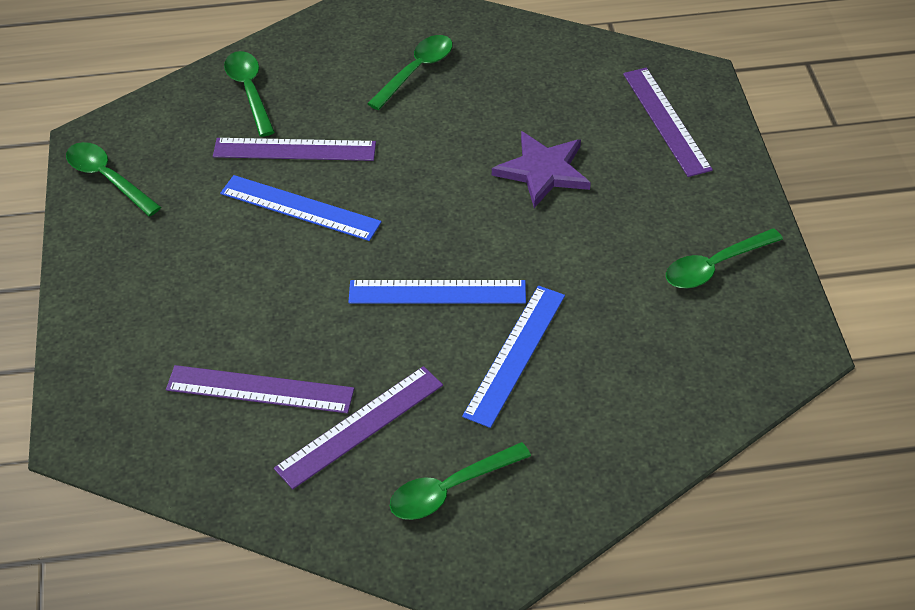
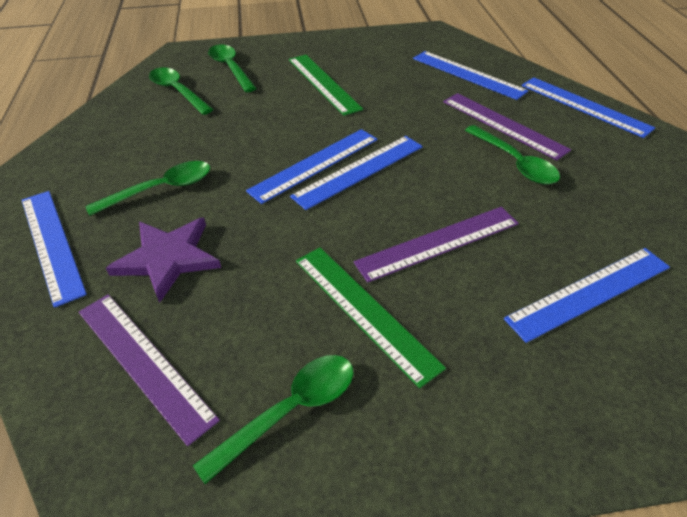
blue ruler: [220,175,382,241] [349,280,526,303] [462,286,565,428] = 3 -> [22,191,87,308] [246,129,378,204] [290,136,423,210] [413,51,528,100] [504,248,670,343] [521,77,655,138] = 6
green ruler: none = 0 -> [289,55,363,116] [296,247,446,388] = 2
purple ruler: [166,365,354,413] [213,138,376,161] [274,366,443,489] [623,67,713,177] = 4 -> [79,294,220,446] [354,207,519,283] [443,93,571,160] = 3

